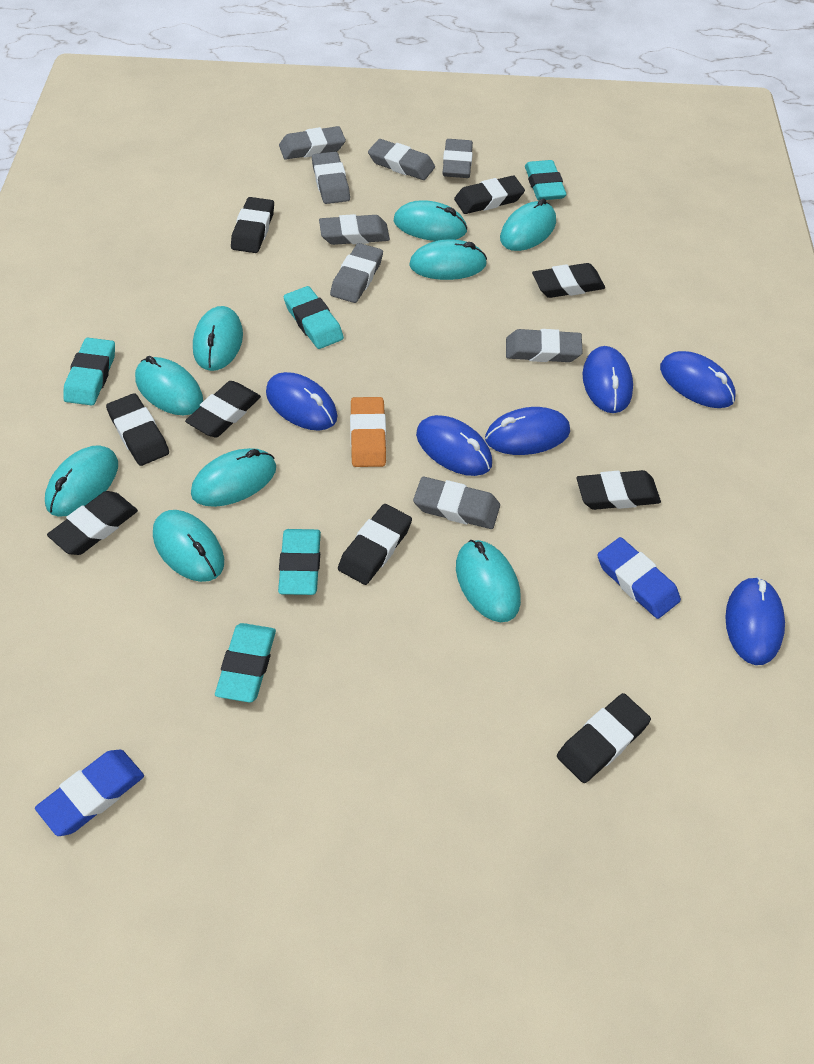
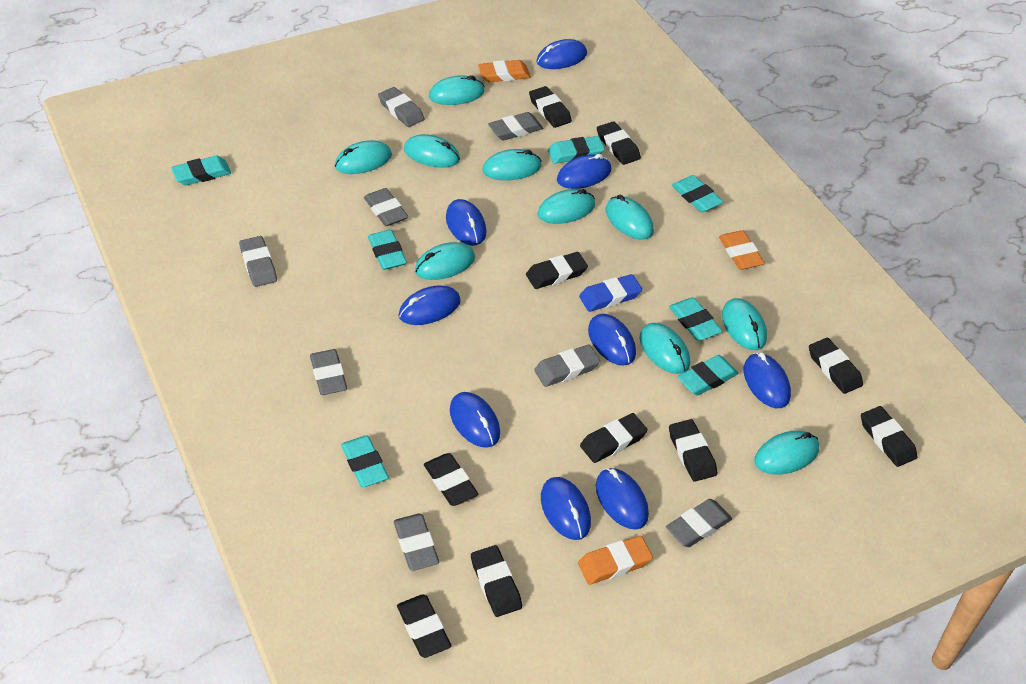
black eraser: [47,491,138,555] [106,393,169,466] [185,381,261,437] [231,197,274,253] [338,504,412,585] [454,176,525,214] [532,263,605,298] [557,693,651,783] [576,470,661,510] = 9 -> [397,594,451,658] [424,453,478,506] [471,545,522,617] [526,252,588,289] [529,86,572,128] [580,413,648,463] [597,121,641,165] [669,419,717,482] [809,338,863,394] [861,406,917,467] = 10
blue eraser: [35,750,144,836] [597,537,681,619] = 2 -> [579,274,642,312] = 1
blue mouse: [266,372,337,431] [416,415,492,476] [485,407,570,455] [582,346,633,413] [660,351,736,408] [725,577,785,665] = 6 -> [398,285,461,325] [446,199,486,246] [450,392,500,448] [536,39,587,69] [541,477,591,540] [557,154,611,189] [588,314,636,365] [596,468,649,530] [744,352,791,408] = 9
orange eraser: [350,397,386,467] = 1 -> [478,60,531,82] [578,536,653,585] [719,230,765,270] = 3
turquoise eraser: [63,338,115,405] [215,623,276,703] [278,529,321,595] [284,286,344,349] [525,160,567,201] = 5 -> [171,155,231,185] [341,435,389,487] [368,230,407,270] [548,136,605,164] [669,297,722,341] [672,175,724,212] [677,355,739,396] = 7
turquoise mouse: [45,445,118,517] [135,356,203,415] [153,510,224,582] [191,448,276,507] [193,306,243,371] [394,200,468,241] [409,239,487,280] [456,540,521,622] [500,198,556,251] = 9 -> [335,140,392,174] [404,134,460,167] [415,242,475,280] [429,75,485,105] [483,149,542,180] [537,189,595,224] [606,195,654,240] [640,323,690,374] [722,298,767,350] [754,431,819,475] = 10

